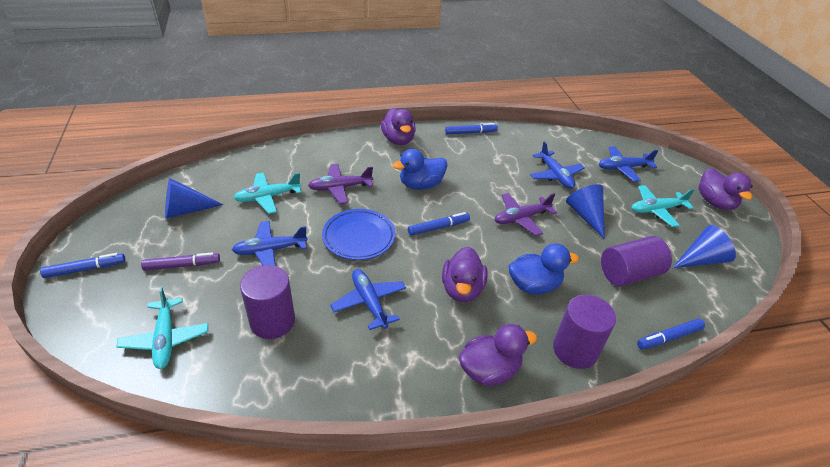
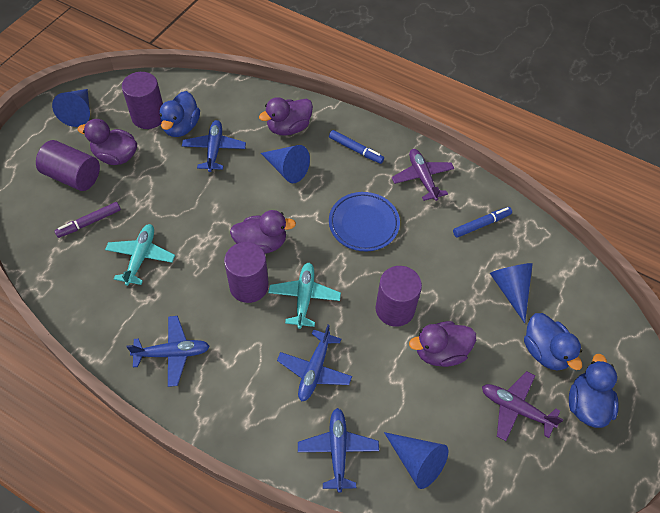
blue cone: [165,178,224,219] [566,184,605,239] [672,225,736,268] = 3 -> [52,89,90,127] [261,145,310,183] [384,432,448,489] [490,263,533,323] = 4
blue duck: [392,149,448,190] [509,244,579,294] = 2 -> [159,91,200,137] [524,313,582,371] [569,354,619,428] = 3
blue marker: [40,253,125,278] [408,212,470,236] [445,123,498,134] [637,319,705,349] = 4 -> [329,130,384,164] [453,207,512,237] = 2
purple cylinder: [240,265,295,339] [553,295,616,369] [601,236,672,286] = 3 -> [36,140,100,191] [122,72,163,129] [224,242,269,303] [376,266,422,327] = 4
turquoise plane: [117,287,208,369] [234,172,302,214] [632,185,694,227] = 3 -> [105,224,175,286] [268,263,341,329] = 2

